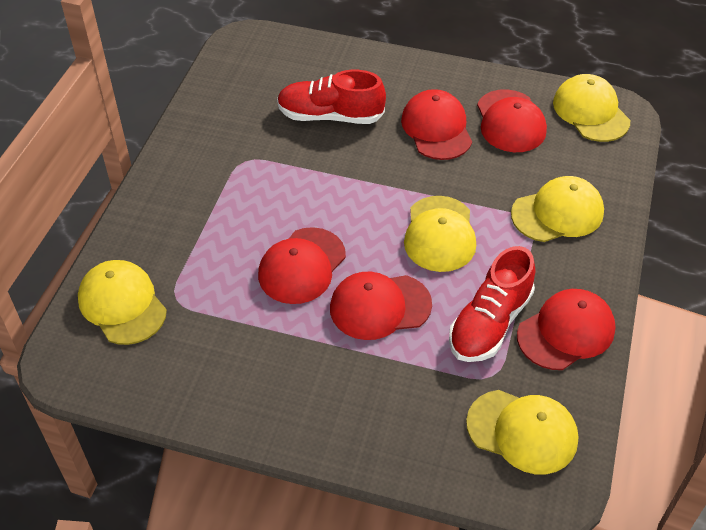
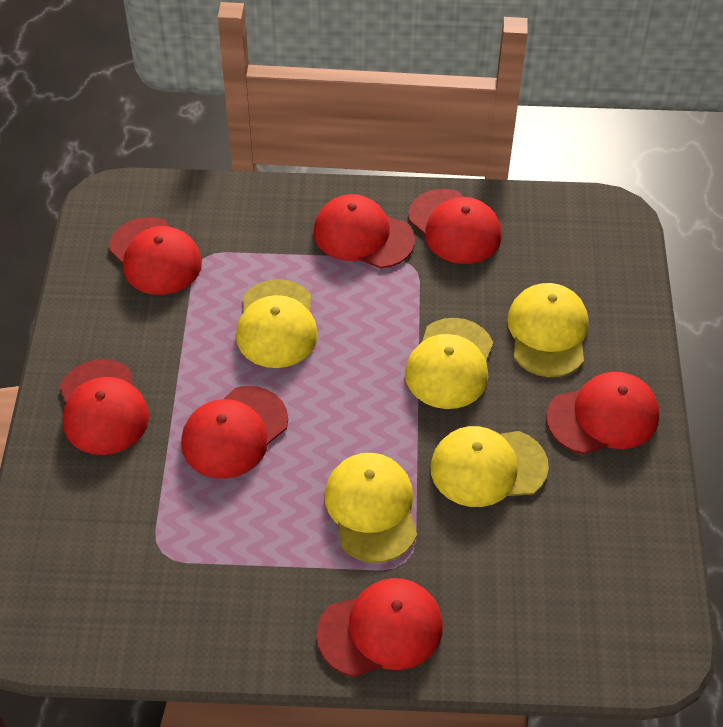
red cap: [258,227,346,304] [330,272,432,340] [401,89,472,160] [477,89,547,152] [517,289,616,370] = 5 -> [60,359,149,455] [109,217,202,295] [181,386,288,479] [313,194,415,269] [316,578,443,677] [408,189,502,264] [546,372,659,454] = 7
red shoe: [277,70,386,124] [449,246,535,362] = 2 -> none = 0

